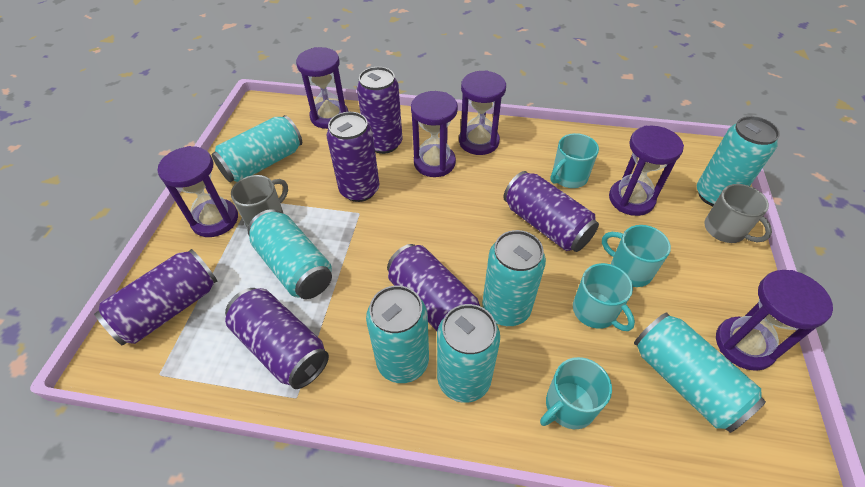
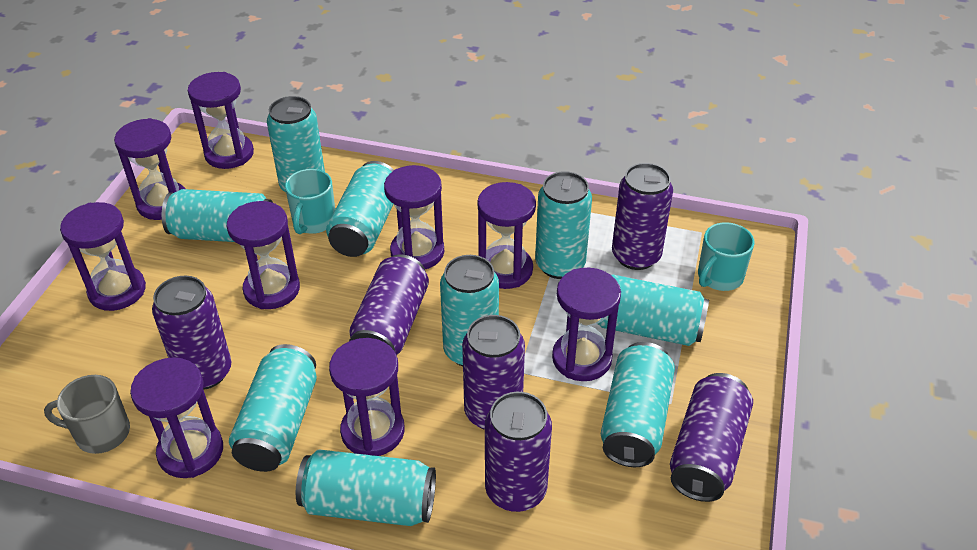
grey mug: [231,175,288,228] [704,184,772,243] = 2 -> [44,375,130,454] = 1
purple hourglass: [157,146,238,237] [296,47,348,129] [411,91,458,177] [459,70,506,155] [609,126,684,216] [716,270,833,371] = 6 -> [60,202,146,311] [114,118,185,220] [130,357,223,478] [188,72,254,169] [227,201,300,309] [329,338,405,456] [384,165,444,269] [477,182,536,289] [552,268,621,381] = 9
turquoise can: [212,115,302,182] [247,209,332,299] [366,285,429,383] [437,304,500,403] [482,230,546,326] [634,312,766,433] [697,116,780,206] = 7 -> [162,189,273,242] [229,344,317,472] [267,96,325,192] [296,450,436,526] [326,161,394,257] [440,255,499,366] [535,171,592,279] [598,275,709,346] [601,342,675,467] = 9
turquoise mug: [540,357,612,429] [550,133,599,188] [573,263,635,331] [602,225,671,287] = 4 -> [285,169,335,234] [698,222,754,291] = 2

